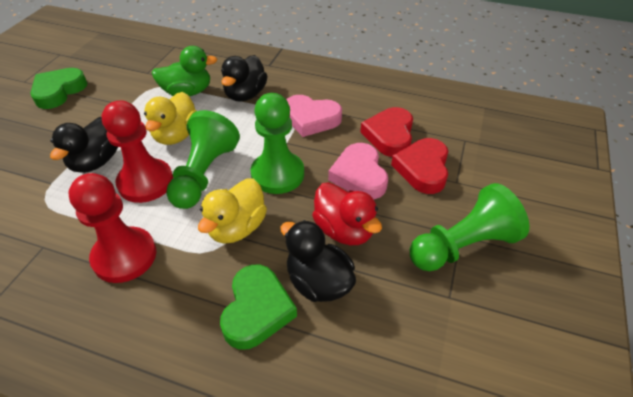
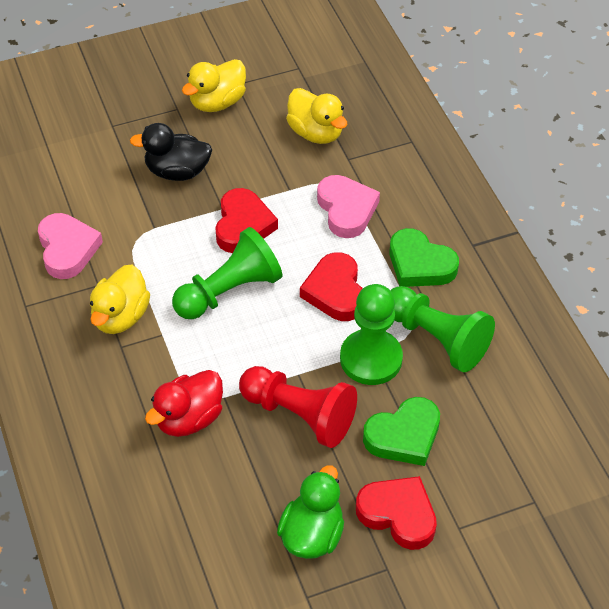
black duck: [50,117,118,173] [221,55,267,102] [280,220,356,302] = 3 -> [130,123,212,181] = 1
red heart: [360,107,413,157] [391,138,449,194] = 2 -> [215,188,278,253] [300,252,363,321] [356,476,437,550] = 3
red pawn: [68,173,156,283] [102,100,173,203] = 2 -> [239,366,357,448] = 1
yellow duck: [144,92,197,145] [198,178,267,244] = 2 -> [90,265,150,334] [182,59,246,112] [286,88,347,144] = 3

